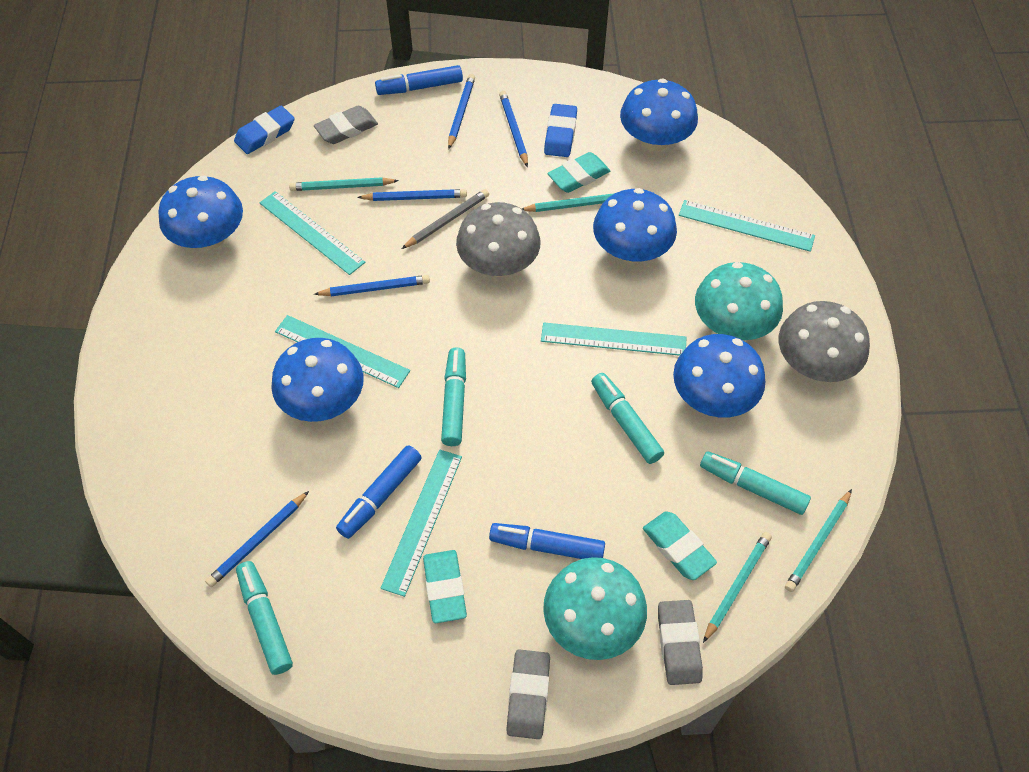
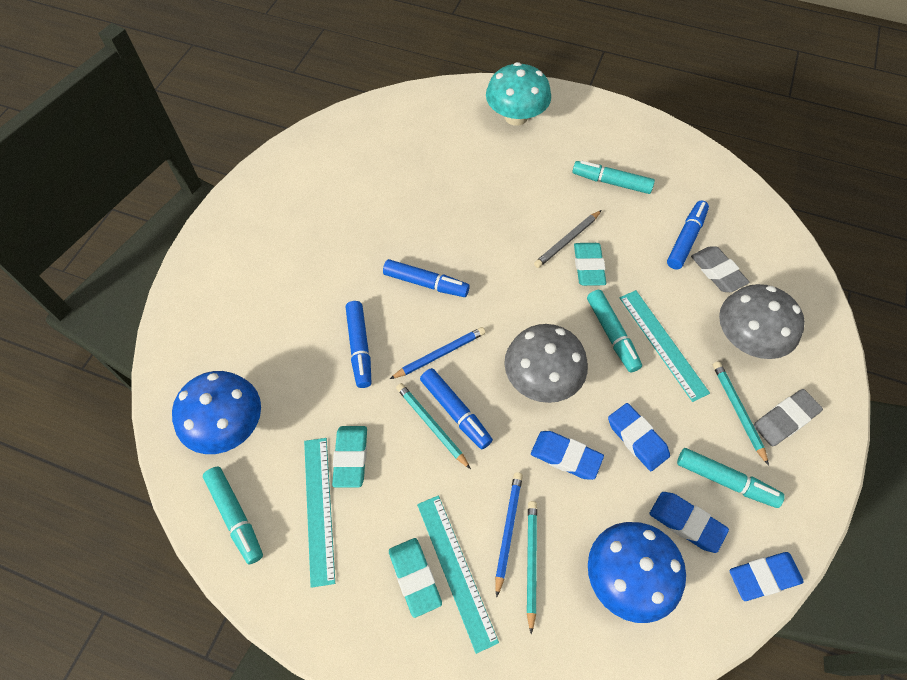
blue eraser: [234,106,295,154] [544,104,577,157] = 2 -> [531,431,604,480] [608,403,670,471] [649,492,729,553] [730,552,804,601] = 4
blue marker: [336,445,422,539] [375,65,463,95] [489,523,605,559] = 3 -> [346,301,372,388] [383,259,470,297] [420,368,493,449] [667,201,709,269] = 4
blue mushroom: [158,176,243,250] [271,338,364,422] [593,188,677,263] [620,78,698,151] [673,334,766,418] = 5 -> [172,371,261,454] [588,522,686,623] = 2
blue pencil: [205,491,309,587] [314,275,430,296] [357,189,467,201] [448,74,475,149] [499,91,528,167] = 5 -> [390,327,486,379] [495,472,523,597] = 2
grey eraser: [314,106,378,144] [506,649,550,739] [658,600,703,685] = 3 -> [691,246,750,292] [753,389,823,446] = 2
turquoise mushroom: [543,557,647,660] [695,262,783,340] = 2 -> [486,62,551,126] = 1
turquoise pencil: [289,177,399,191] [522,193,615,212] [703,532,772,643] [785,489,852,592] = 4 -> [396,383,471,469] [527,501,537,634] [713,361,769,466] = 3
turquoise ruler: [259,191,365,275] [275,315,410,388] [381,450,462,597] [541,322,687,356] [679,200,815,252] = 5 -> [304,438,335,588] [417,496,499,654] [620,290,710,402] = 3

